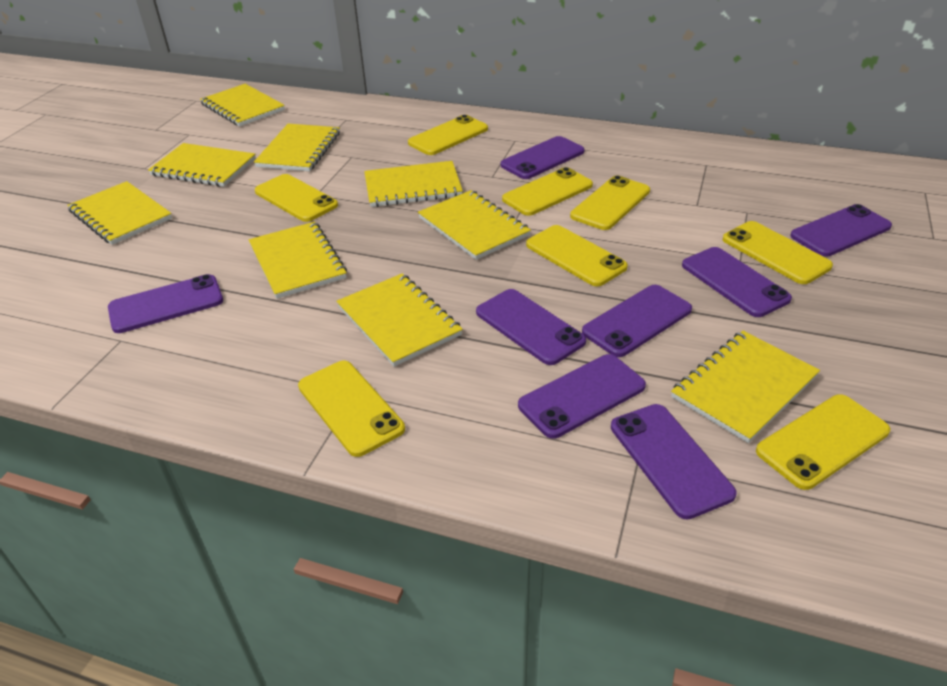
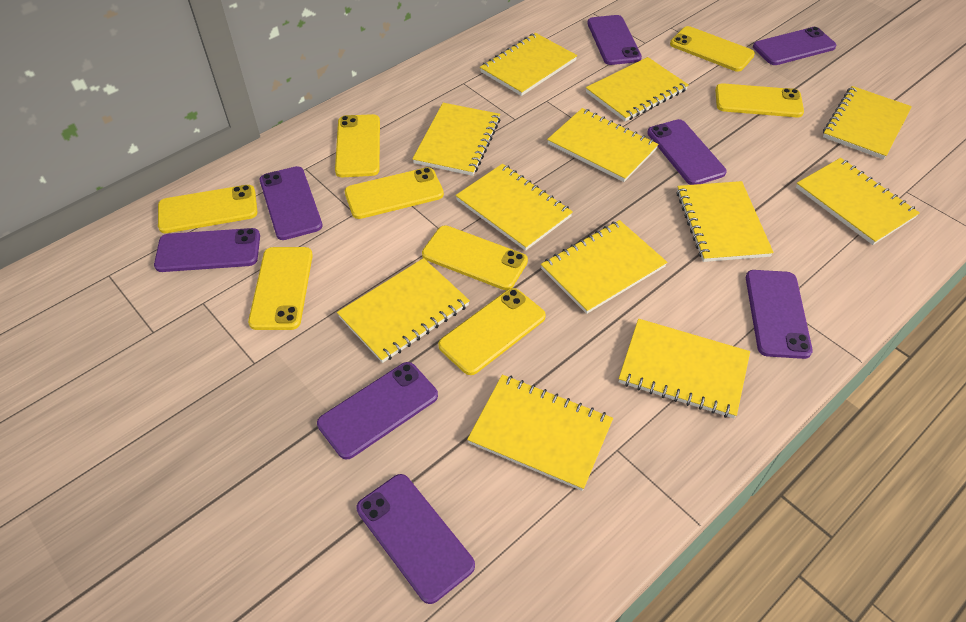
yellow notebook: [67,181,172,245] [148,143,256,187] [200,84,285,127] [249,222,347,299] [254,124,340,171] [336,274,463,367] [364,161,463,207] [418,190,531,260] [671,331,820,443] = 9 -> [337,258,470,363] [412,103,501,176] [455,164,573,251] [467,374,613,491] [480,33,577,96] [541,220,667,314] [547,108,659,182] [586,57,689,122] [619,319,750,418] [676,181,774,262] [796,158,920,245] [823,86,912,160] = 12

